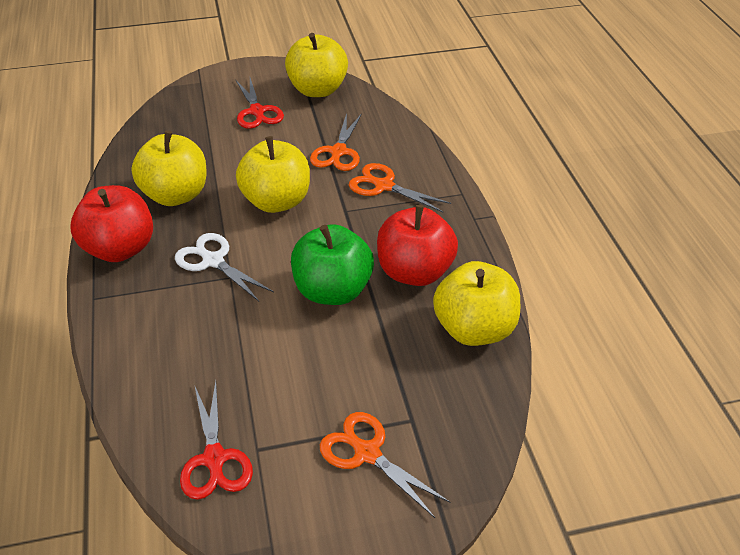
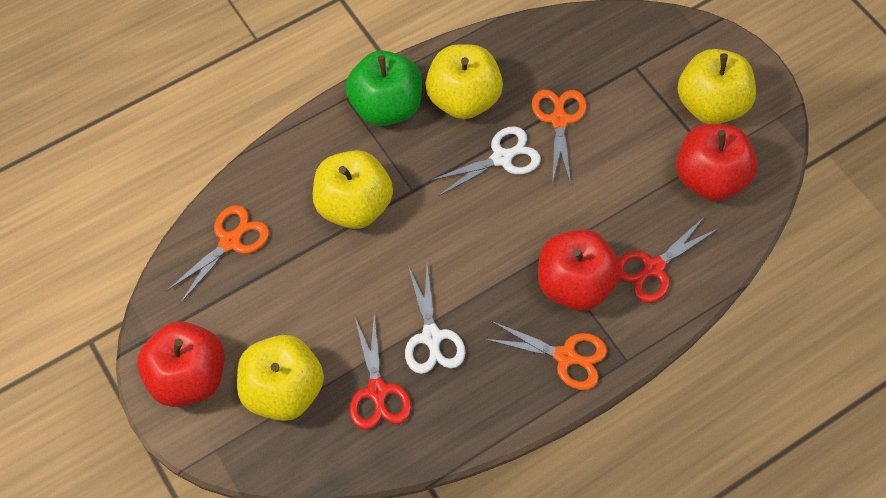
red apple: [71,185,153,262] [377,205,458,286] = 2 -> [137,321,225,407] [538,229,621,311] [676,124,758,201] = 3
white scissors: [175,233,274,301] = 1 -> [405,266,465,374] [430,126,541,196] = 2

